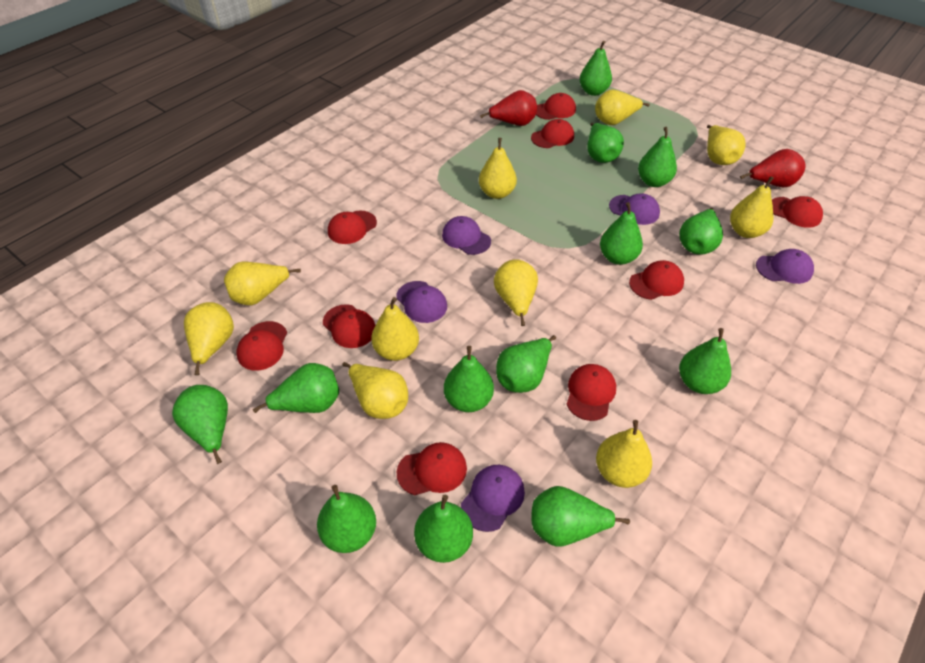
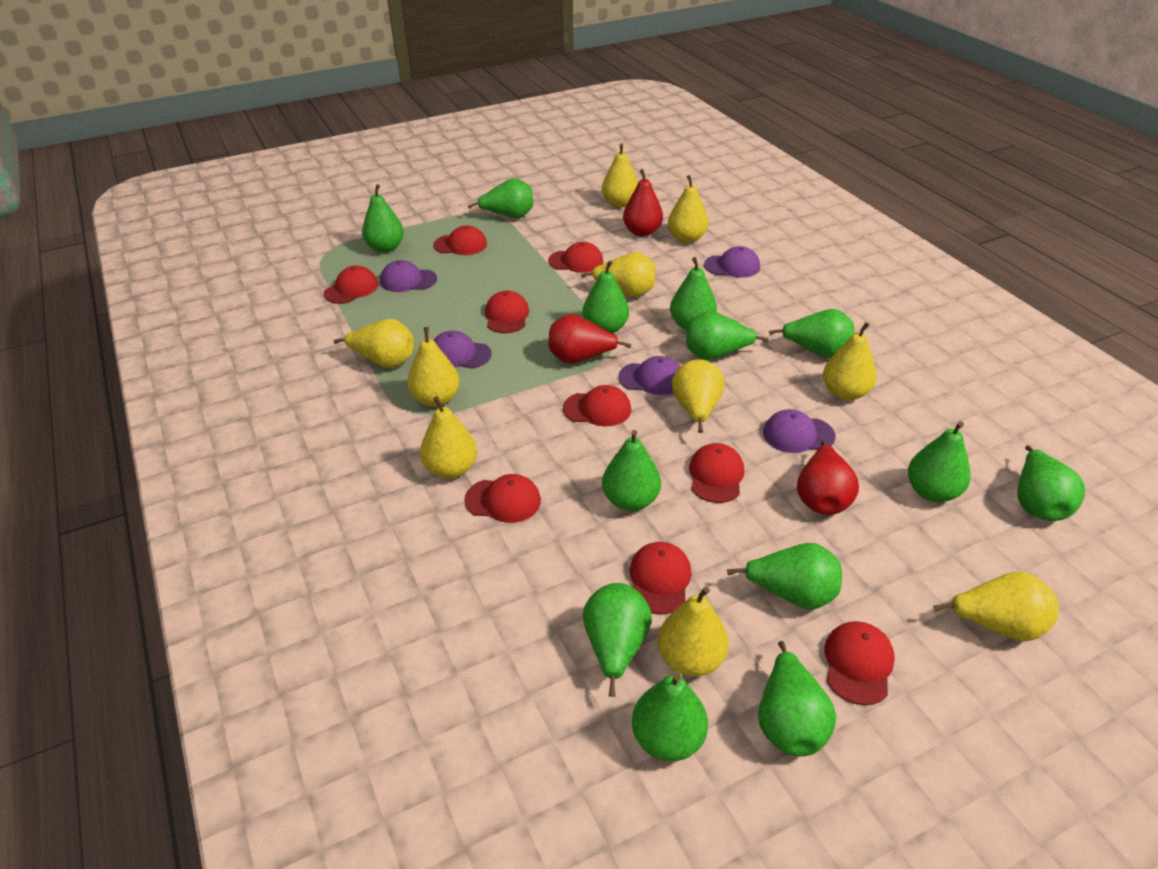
red pear: [480,90,537,126] [740,149,805,187] = 2 -> [548,314,631,363] [623,169,663,237] [797,441,859,515] = 3

